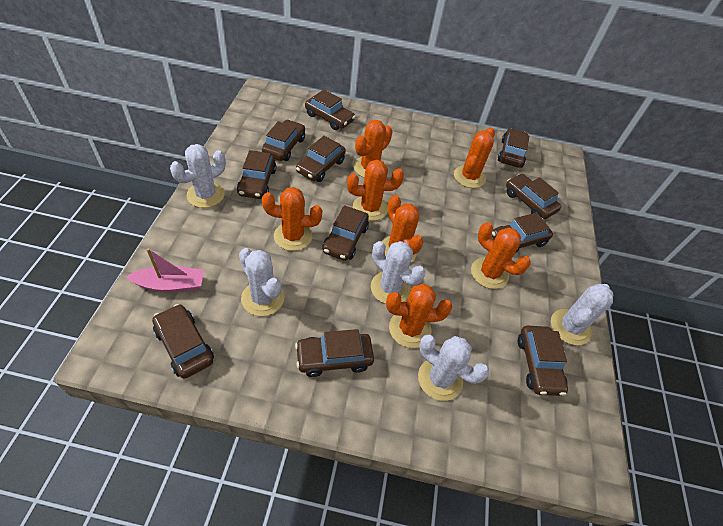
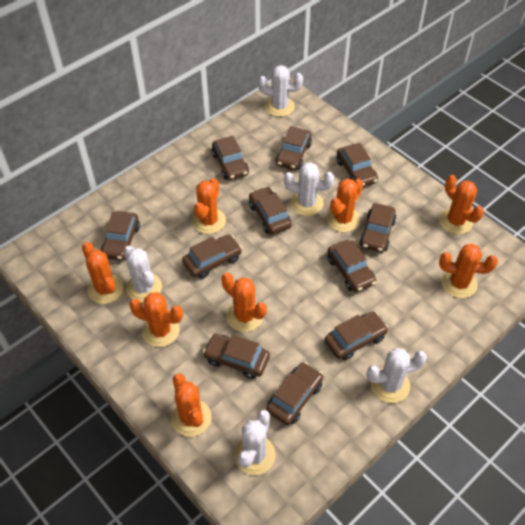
orange cactus: [262,187,322,251] [347,160,404,221] [353,120,393,177] [382,195,423,263] [386,284,452,348] [454,127,495,188] [471,222,531,289] = 7 -> [82,242,124,304] [129,292,183,347] [171,374,212,437] [192,178,226,234] [221,273,267,332] [327,178,363,232] [439,175,484,234] [439,244,498,298] = 8
pink boat: [126,248,204,292] = 1 -> none = 0

